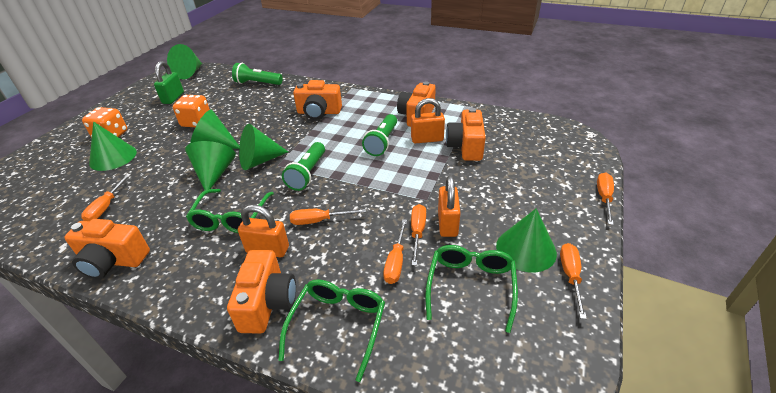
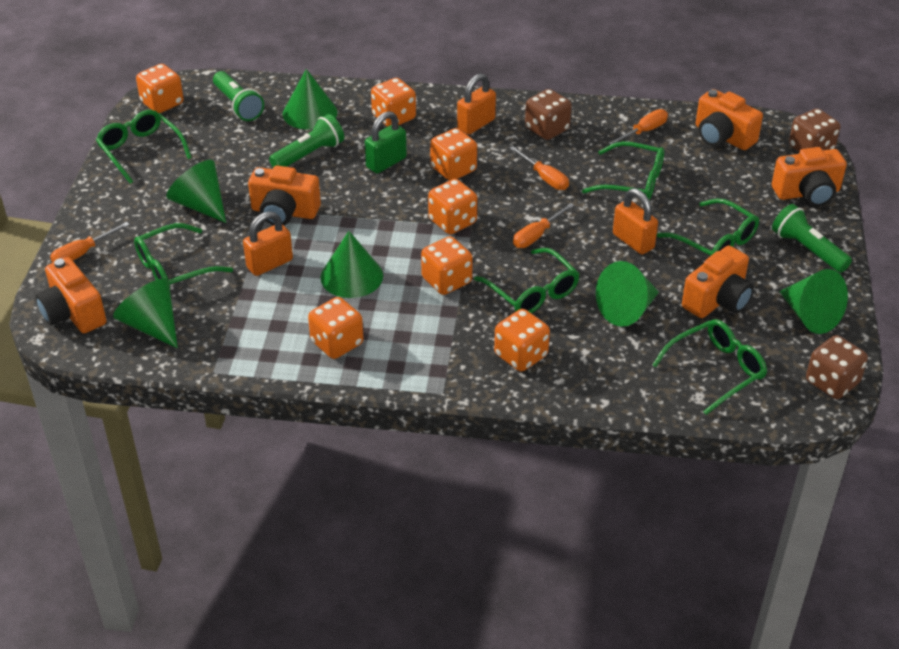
brown dice: none = 0 -> [525,89,572,140] [789,108,840,152] [806,335,868,399] = 3
green glasses: [186,189,274,233] [278,279,385,382] [425,245,518,333] = 3 -> [96,110,192,184] [134,223,233,286] [474,248,580,313] [582,141,664,200] [652,319,767,415] [657,198,759,256] = 6
orange dice: [82,107,127,138] [173,95,210,127] = 2 -> [136,64,184,113] [308,297,364,359] [371,78,416,127] [421,236,473,295] [428,179,477,234] [430,128,477,181] [494,309,550,372] = 7
orange screwdriver: [81,174,131,221] [290,209,366,225] [383,219,407,284] [411,204,426,266] [560,243,587,319] [597,173,614,225] = 6 -> [50,222,130,263] [510,146,569,190] [513,203,575,248] [608,109,668,145] = 4

